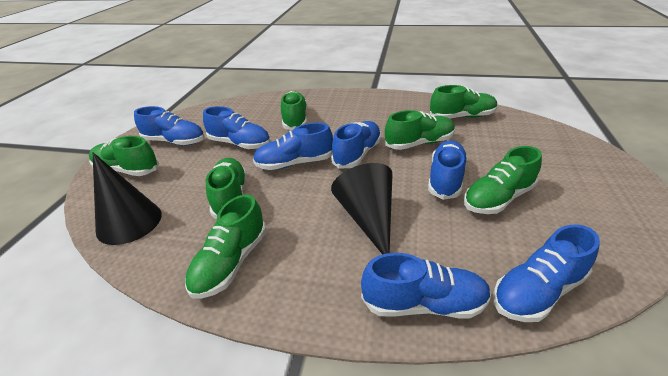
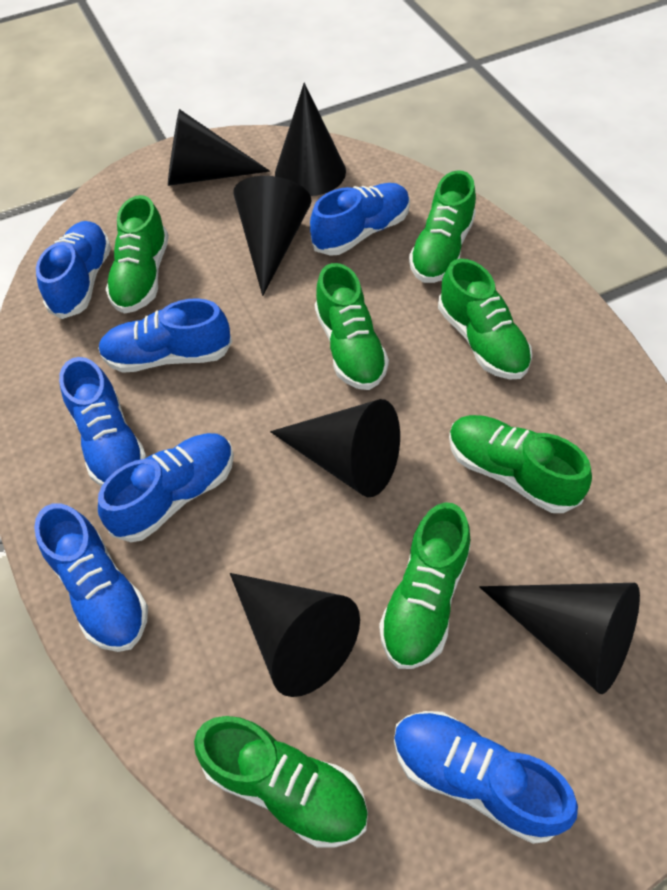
black cone: [93,153,162,245] [331,163,392,255] = 2 -> [168,109,270,186] [230,573,360,697] [233,176,311,296] [270,399,400,497] [275,83,346,196] [479,583,640,694] = 6

